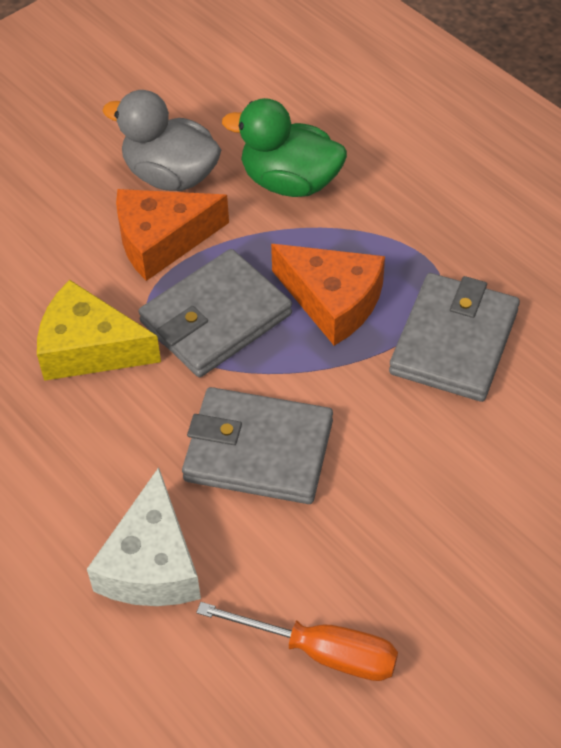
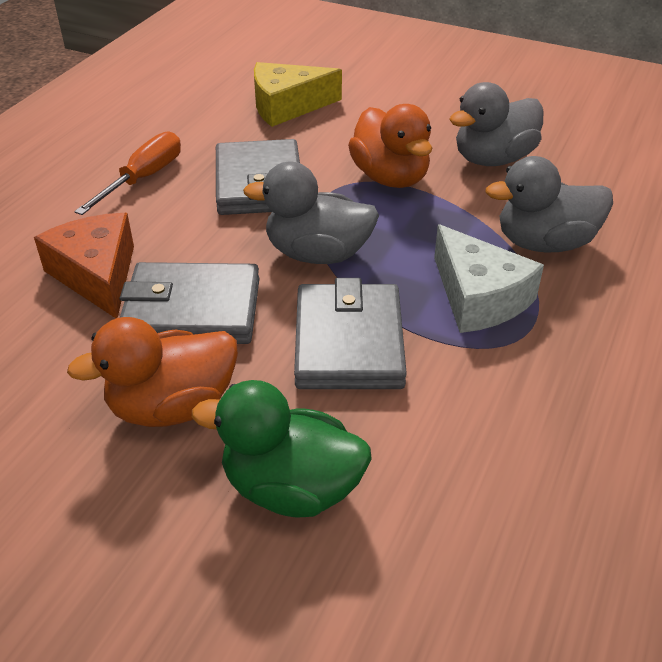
grey duck: [102,90,221,191] = 1 -> [243,162,379,264] [449,82,544,166] [486,156,613,253] = 3
orange cheese: [116,189,229,281] [271,244,385,346] = 2 -> [34,213,134,318] = 1
orange duck: none = 0 -> [67,317,238,427] [348,104,432,188] = 2

